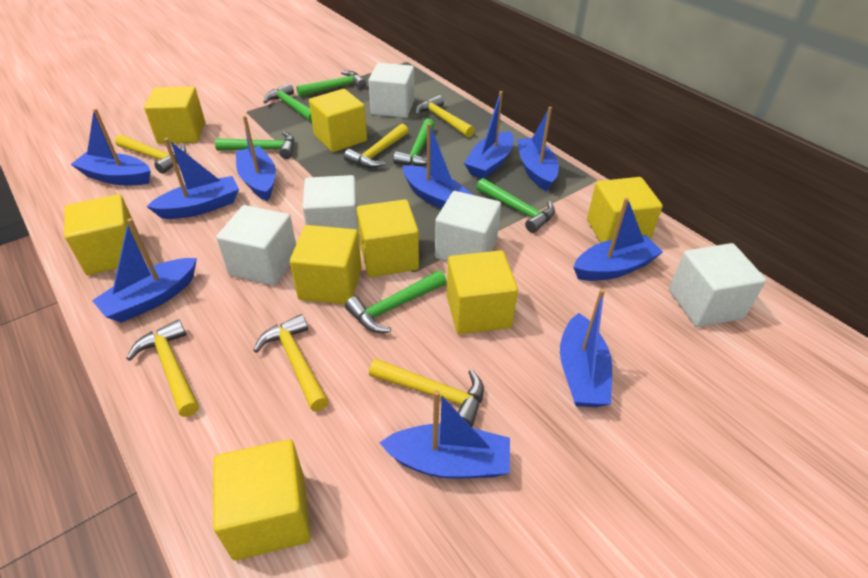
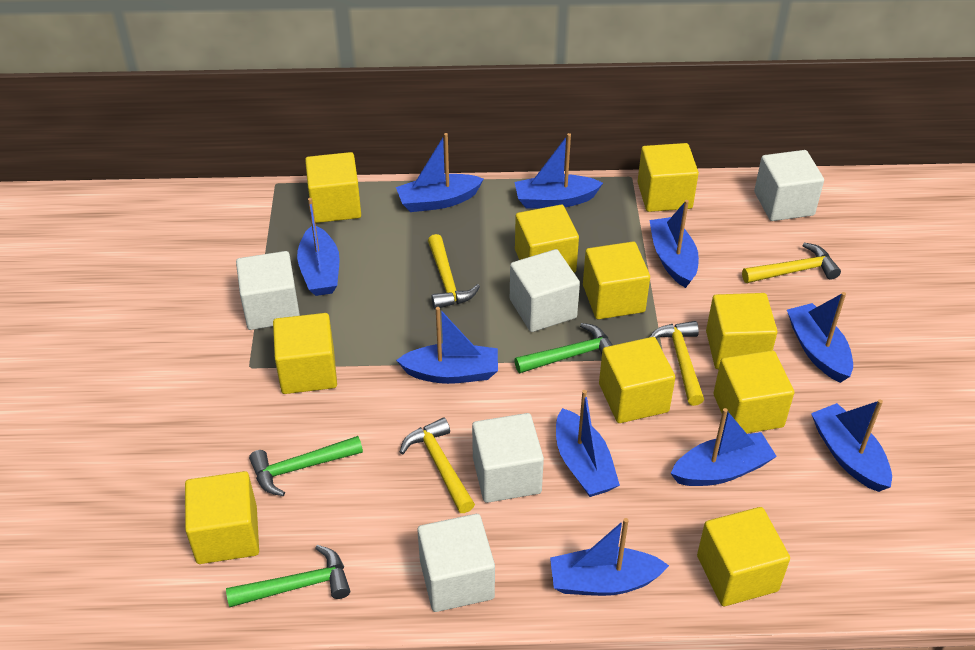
green hammer: [215,131,294,159] [264,83,312,122] [296,71,366,97] [345,270,447,333] [393,119,435,166] [477,178,555,233] = 6 -> [226,545,350,607] [249,436,363,496] [514,323,613,373] = 3
yellow cube: [64,194,141,275] [144,86,205,144] [213,439,311,560] [290,225,362,304] [309,89,367,152] [356,199,419,277] [447,250,518,334] [587,177,663,243] = 8 -> [185,471,259,564] [273,313,337,394] [305,152,361,223] [515,205,579,273] [583,242,650,319] [599,337,675,423] [638,143,699,212] [697,507,790,606] [706,293,778,369] [714,350,794,433] = 10
yellow hammer: [115,135,186,174] [126,320,199,417] [253,314,329,411] [344,124,408,168] [369,359,484,427] [416,95,475,138] = 6 -> [400,418,475,513] [428,234,480,309] [650,321,704,406] [742,243,841,283] = 4

